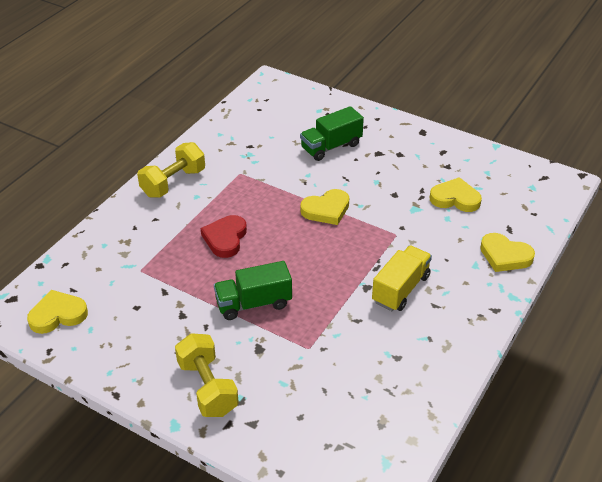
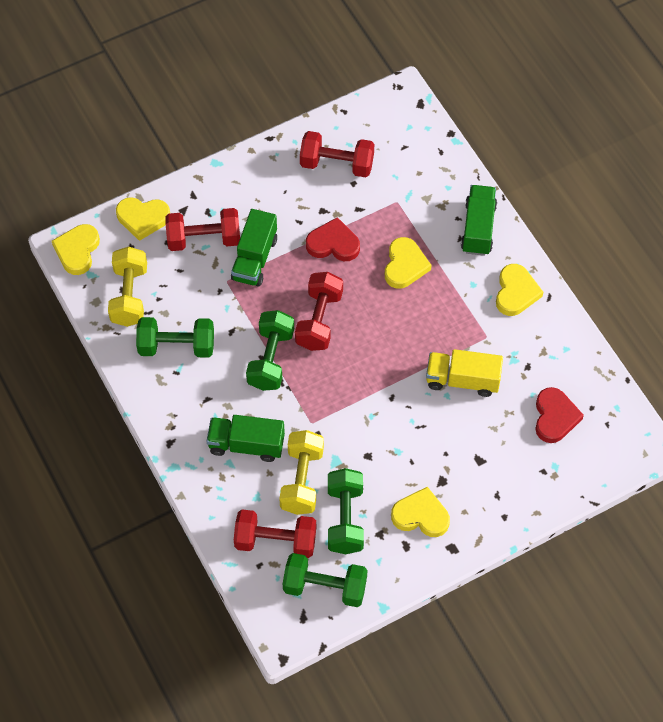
green dumbbell: none = 0 -> [136,317,214,358] [246,310,294,391] [283,553,367,607] [328,468,364,554] = 4
green truck: [214,261,292,320] [300,106,364,161] = 2 -> [207,415,285,462] [231,209,277,287] [461,185,497,256] = 3
red dumbbell: none = 0 -> [165,208,240,251] [234,509,316,558] [295,272,343,351] [300,131,374,177] = 4
red heart: [201,215,247,258] = 1 -> [306,217,360,261] [535,387,584,443] = 2
yellow heart: [27,290,88,334] [300,189,349,225] [430,177,482,212] [480,233,535,272] = 4 -> [52,224,100,275] [116,197,170,241] [385,237,432,289] [391,487,450,537] [496,264,543,316] = 5

